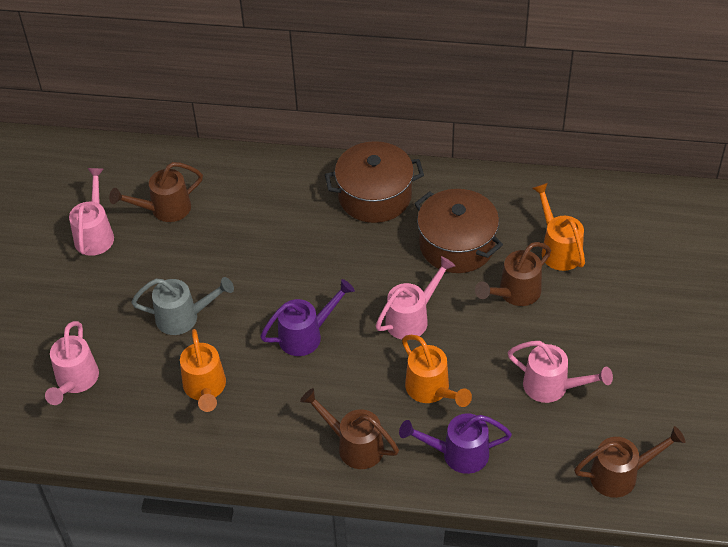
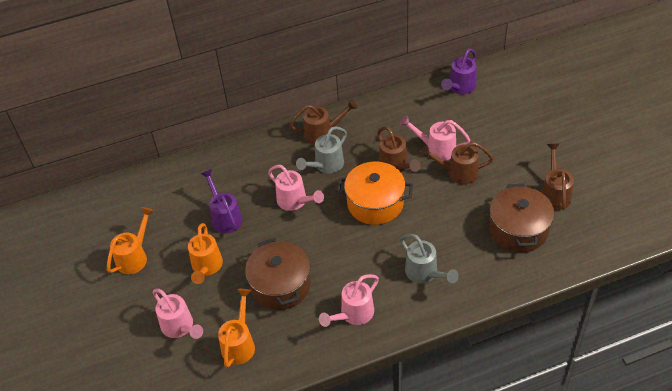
grey watering can: [131,277,234,335] = 1 -> [296,126,347,173] [400,234,459,283] = 2
orange pot: none = 0 -> [337,162,413,225] = 1

